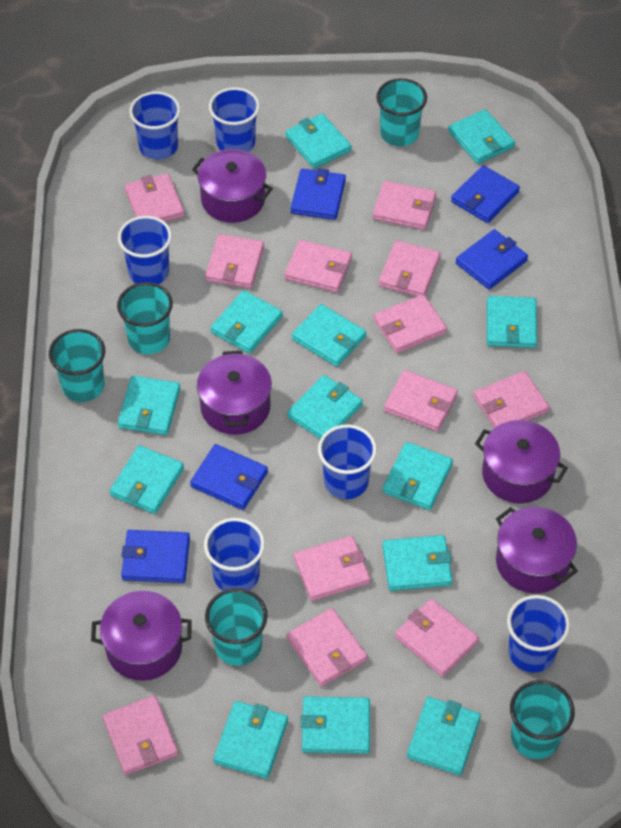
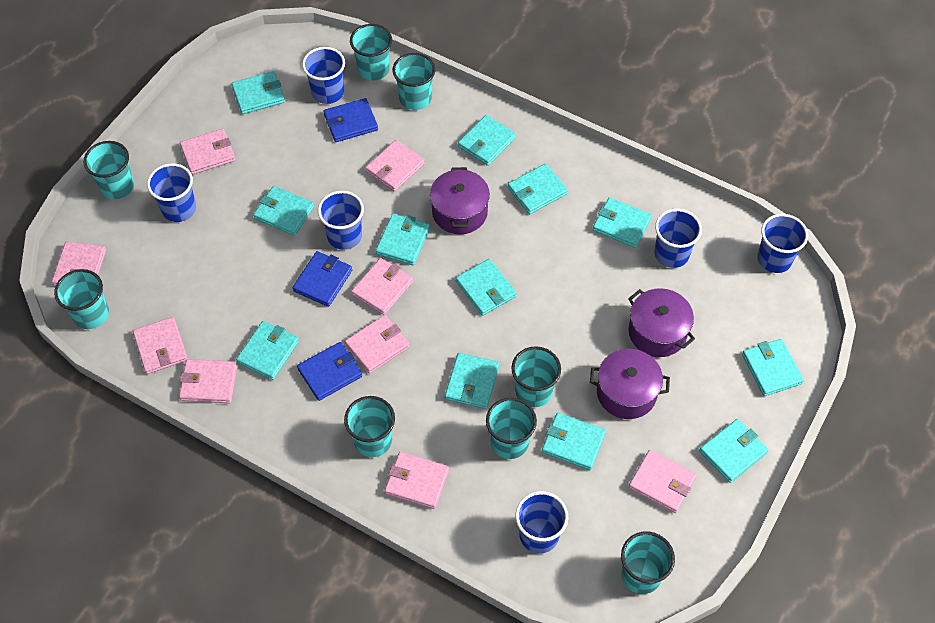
blue wallet: [121,530,190,583] [190,444,268,510] [291,168,346,220] [451,165,520,223] [456,229,528,290] = 5 -> [293,251,352,307] [297,342,362,401] [324,98,378,142] = 3
pink wallet: [103,695,178,775] [125,173,185,222] [205,234,264,289] [285,240,352,293] [287,608,367,687] [294,536,371,601] [373,181,436,230] [374,294,447,353] [379,241,440,297] [384,370,458,432] [395,599,479,677] [474,371,550,428] = 12 -> [52,242,106,286] [133,317,188,374] [179,359,237,403] [180,129,236,175] [345,315,410,374] [351,258,413,315] [365,140,425,192] [384,452,449,509] [629,450,697,513] = 9
purple pot: [91,591,192,681] [192,149,273,223] [197,351,272,435] [475,420,568,503] [496,507,578,593] = 5 -> [430,167,490,234] [590,349,670,419] [628,288,695,357] = 3
turquoise cup: [49,329,105,402] [117,282,173,354] [205,588,268,666] [376,78,427,146] [510,680,575,759] = 5 -> [54,269,109,329] [84,141,134,199] [344,396,395,457] [350,24,392,80] [392,53,436,110] [486,398,537,459] [511,346,561,407] [621,531,675,594] = 8
turquoise wallet: [110,445,184,514] [118,376,180,435] [210,290,283,354] [213,701,288,779] [285,113,351,169] [287,375,363,439] [292,304,366,367] [300,696,370,754] [383,442,453,510] [383,535,452,591] [407,697,481,776] [448,109,515,164] [487,296,537,348] = 13 -> [231,71,285,114] [236,321,299,380] [253,186,314,236] [376,213,430,265] [445,353,499,409] [456,259,517,316] [458,115,516,166] [508,163,568,214] [542,413,606,470] [593,198,652,248] [699,419,769,483] [742,339,804,396] = 12

